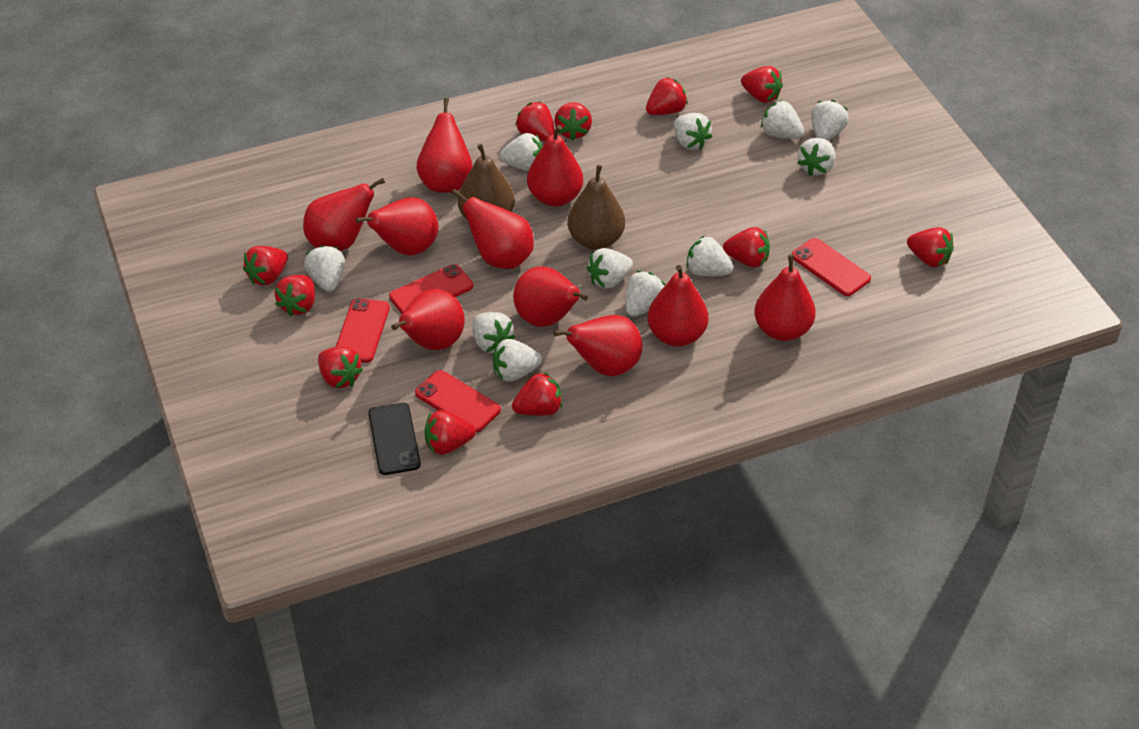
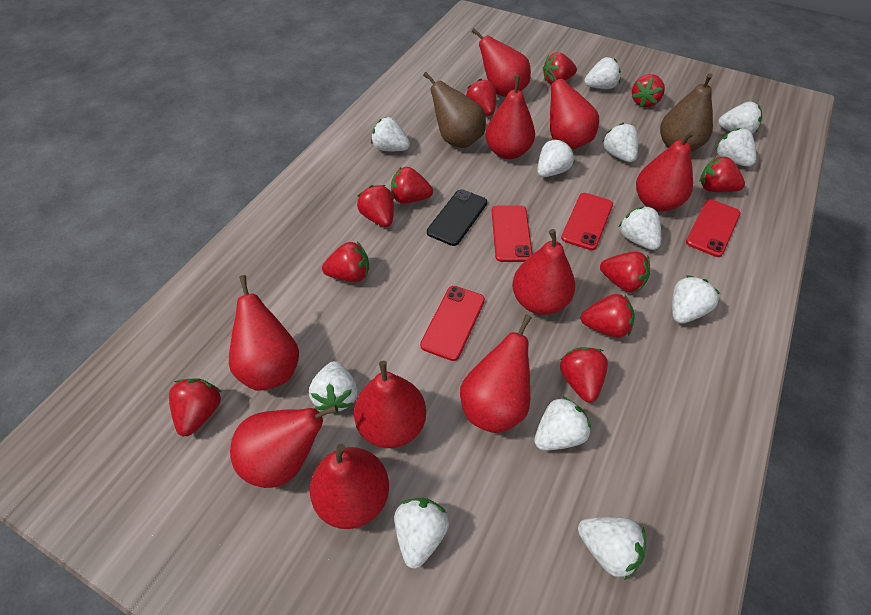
white strawberry: [304,245,345,292] [472,312,515,353] [493,339,542,381] [499,133,542,171] [587,248,633,289] [626,271,665,317] [674,113,712,150] [686,236,733,276] [761,100,804,139] [797,138,835,176] [811,100,848,140] = 11 -> [309,361,358,414] [371,117,410,151] [394,498,449,568] [534,396,591,451] [537,139,574,177] [578,517,646,580] [584,57,621,89] [602,123,638,162] [619,206,661,250] [672,275,720,323] [716,128,756,167] [718,101,762,134] = 12

